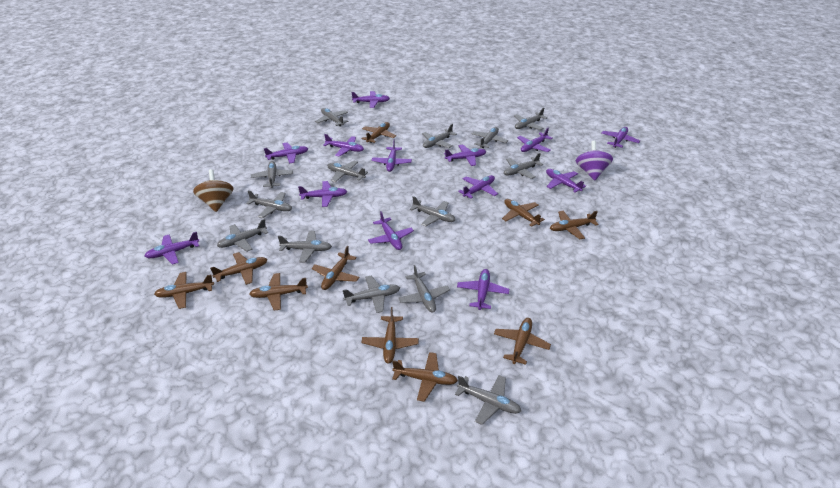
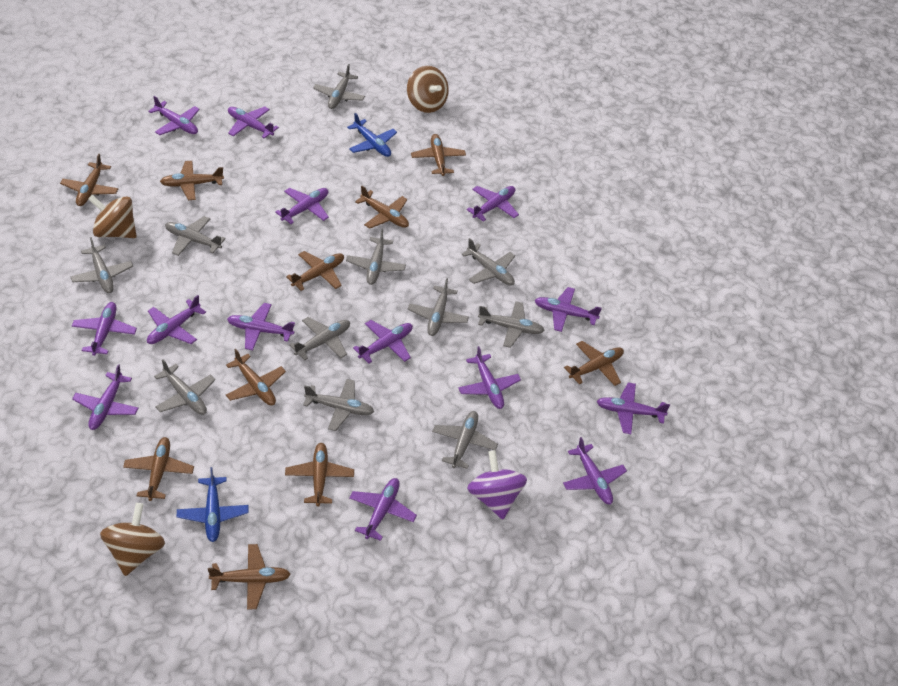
blue plane: none = 0 -> [177,467,249,542] [347,113,397,157] = 2
brown spinning top: [193,169,234,212] = 1 -> [88,195,137,238] [100,503,165,576] [407,66,449,113] = 3
grey plane: [217,219,268,252] [246,190,292,218] [251,161,293,188] [278,231,332,263] [315,108,348,126] [327,161,368,182] [343,276,400,313] [399,265,450,313] [410,196,455,226] [422,124,457,148] [455,375,521,425] [472,127,508,148] [504,153,543,179] [514,108,547,130] = 14 -> [70,237,133,293] [154,360,215,415] [165,216,226,256] [289,317,350,361] [303,379,374,431] [313,64,365,109] [346,229,406,285] [408,278,469,336] [432,411,498,469] [461,238,515,285] [478,301,545,348] = 11
purple plane: [145,232,199,265] [264,143,308,164] [298,181,347,207] [323,134,364,157] [351,91,390,108] [368,211,414,250] [372,140,412,172] [444,145,486,166] [457,269,509,310] [458,175,498,199] [517,128,553,152] [546,169,586,193] [602,127,640,148] = 13 -> [72,302,137,356] [72,364,139,430] [147,295,206,344] [148,96,200,135] [227,303,295,350] [228,106,279,139] [275,188,329,224] [349,478,417,541] [353,320,413,363] [458,346,521,409] [467,186,519,222] [535,287,602,332] [563,437,627,504] [597,382,670,434] = 14

